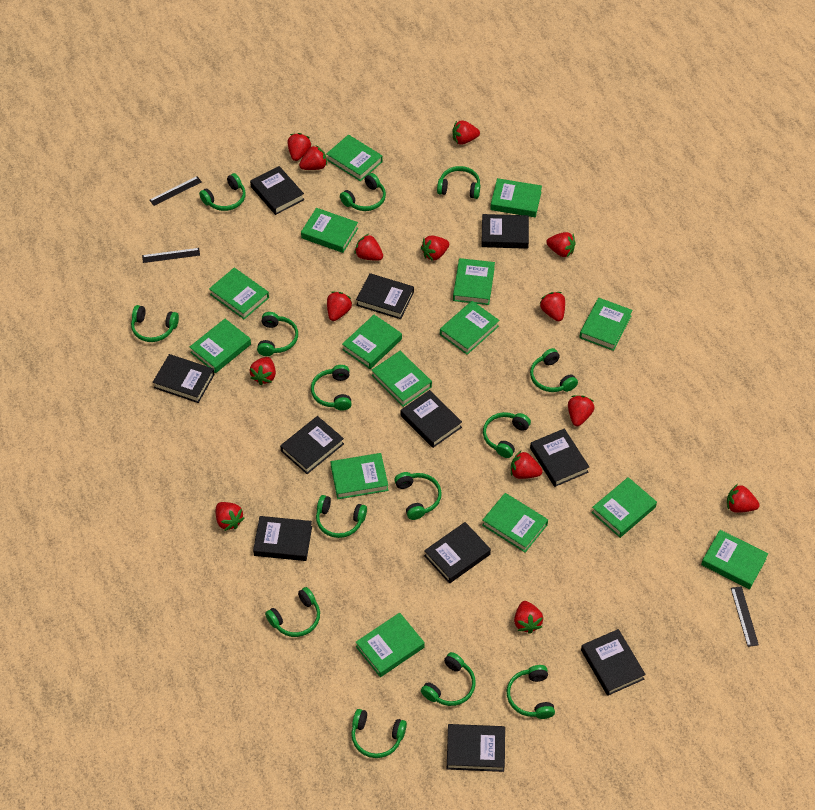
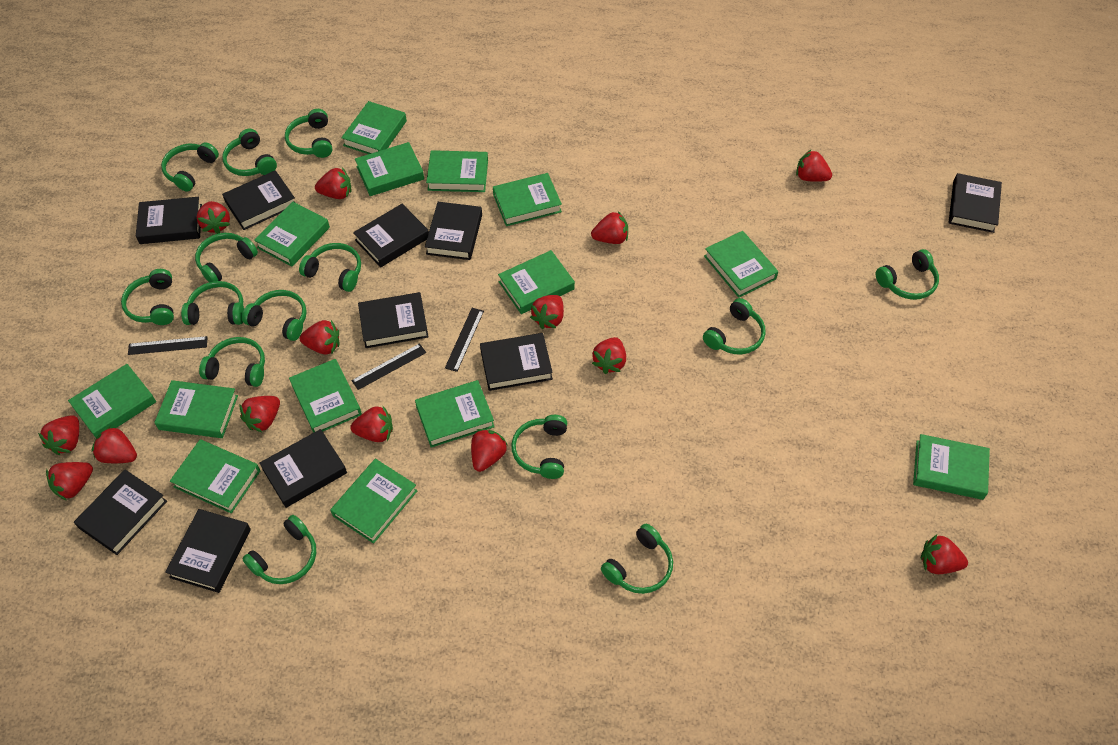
black book: [153,354,215,403] [250,166,304,215] [253,516,312,561] [280,416,344,474] [356,273,414,319] [401,390,462,448] [424,522,491,583] [447,724,505,772] [481,214,529,249] [530,428,589,487] [581,629,646,696] = 11 -> [74,470,167,555] [136,197,202,244] [165,509,251,593] [222,170,295,230] [259,429,347,508] [353,204,429,267] [358,292,429,348] [425,202,482,260] [480,333,553,391] [949,173,1002,233] = 10
green book: [190,319,251,373] [209,268,269,319] [301,208,358,253] [326,135,383,181] [331,453,388,499] [342,315,402,369] [356,613,425,677] [372,351,432,407] [440,301,500,355] [453,258,495,305] [482,493,548,552] [490,178,542,217] [579,298,633,351] [591,477,657,538] [701,530,768,589] = 15 -> [68,364,156,438] [154,380,238,438] [170,439,260,513] [254,202,330,267] [289,359,362,433] [330,459,417,544] [341,101,407,154] [355,142,424,196] [415,380,495,448] [426,150,488,192] [493,173,562,226] [498,250,575,314] [704,231,778,298] [913,434,990,500] = 14

